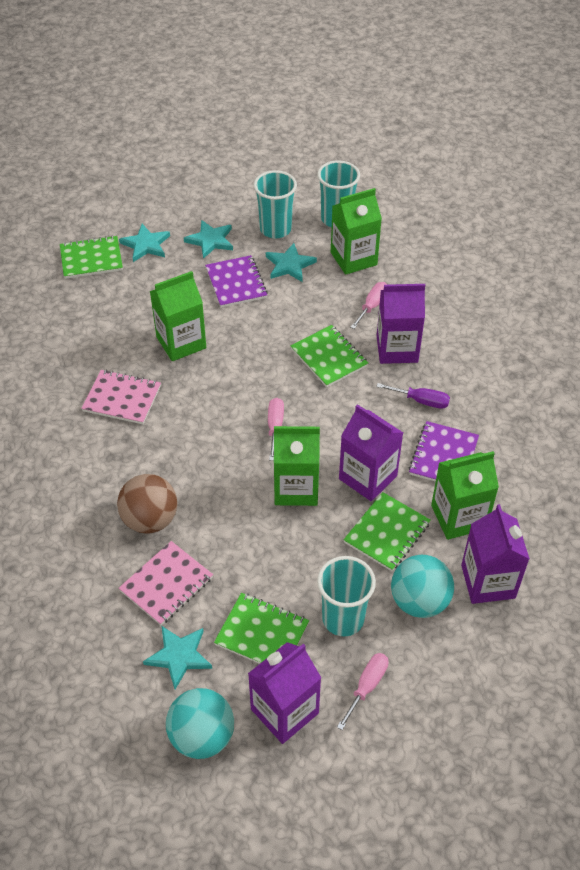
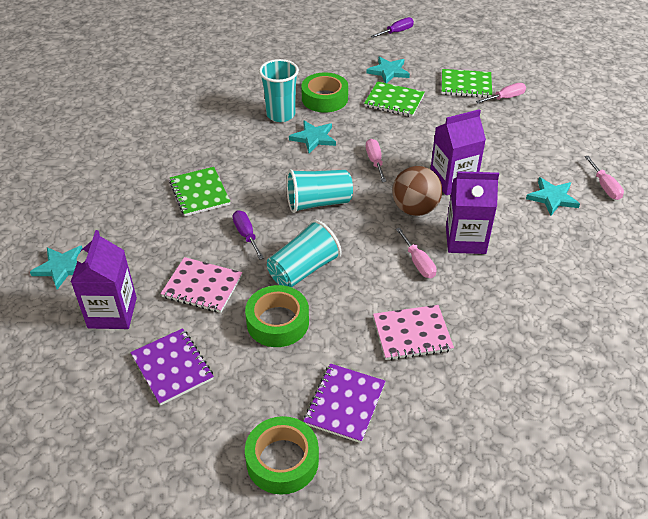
green carton: [150,271,206,361] [274,426,320,506] [331,188,382,275] [431,451,499,540] = 4 -> none = 0
green notebook: [60,236,123,279] [214,593,309,664] [291,325,368,387] [343,492,431,571] = 4 -> [169,167,231,216] [364,81,425,117] [442,69,492,98] = 3
green tape: none = 0 -> [245,285,309,347] [245,416,319,495] [302,73,348,113] = 3
pink screwdriver: [268,398,284,461] [337,653,389,730] [350,282,387,329] = 3 -> [366,139,386,182] [396,228,437,278] [476,83,526,104] [584,156,624,200] = 4
purple carton: [248,642,321,744] [339,404,403,501] [377,284,425,364] [461,504,530,604] = 4 -> [71,230,137,329] [430,109,486,195] [446,171,499,254] = 3
purple screwdriver: [376,383,450,409] = 1 -> [233,210,264,260] [371,17,414,38] = 2
turquoise ball: [166,688,234,759] [391,555,454,618] = 2 -> none = 0

